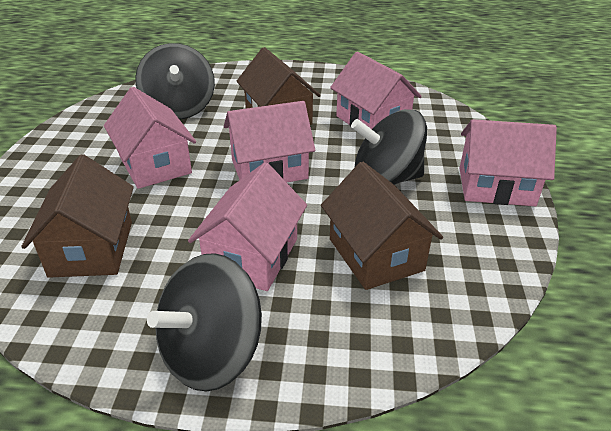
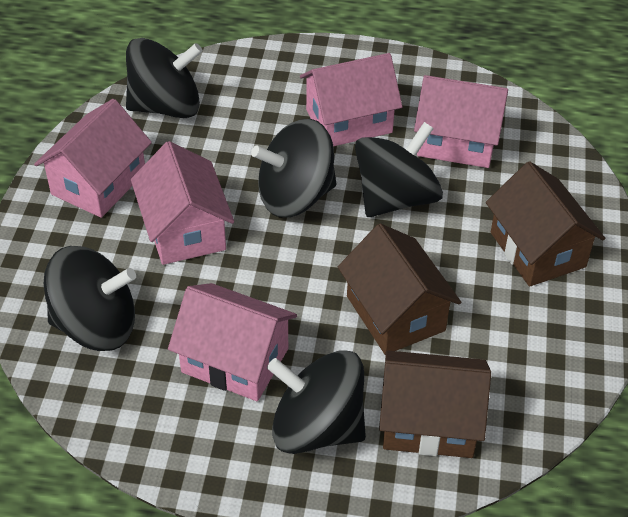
black spinning top: [135,43,215,119] [147,253,262,391] [351,109,427,185] = 3 -> [44,246,136,351] [126,38,203,118] [251,119,336,218] [267,350,366,454] [355,122,443,217] = 5

